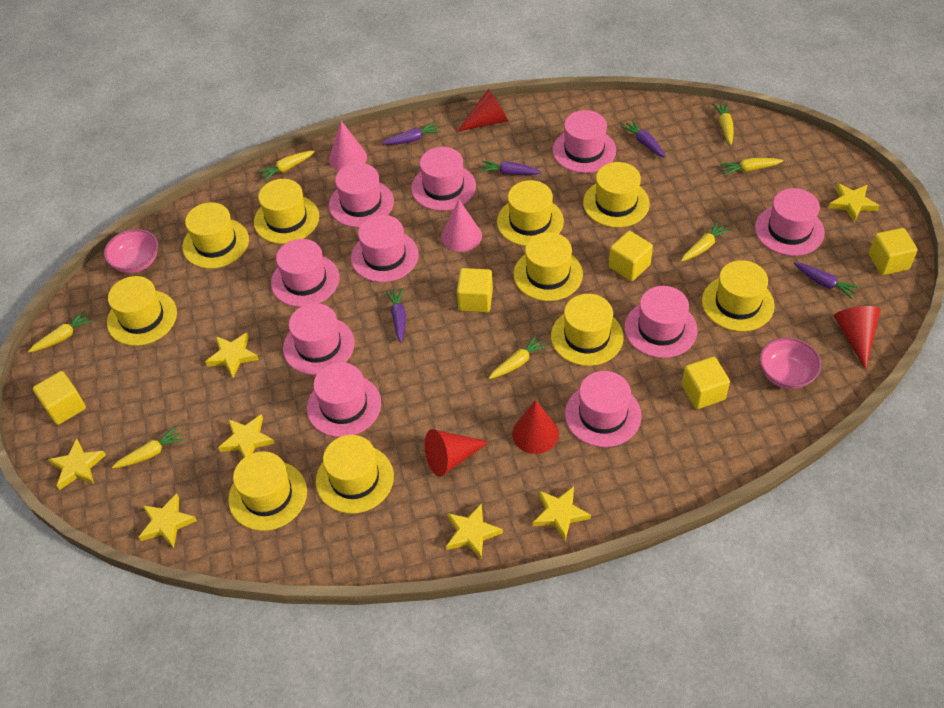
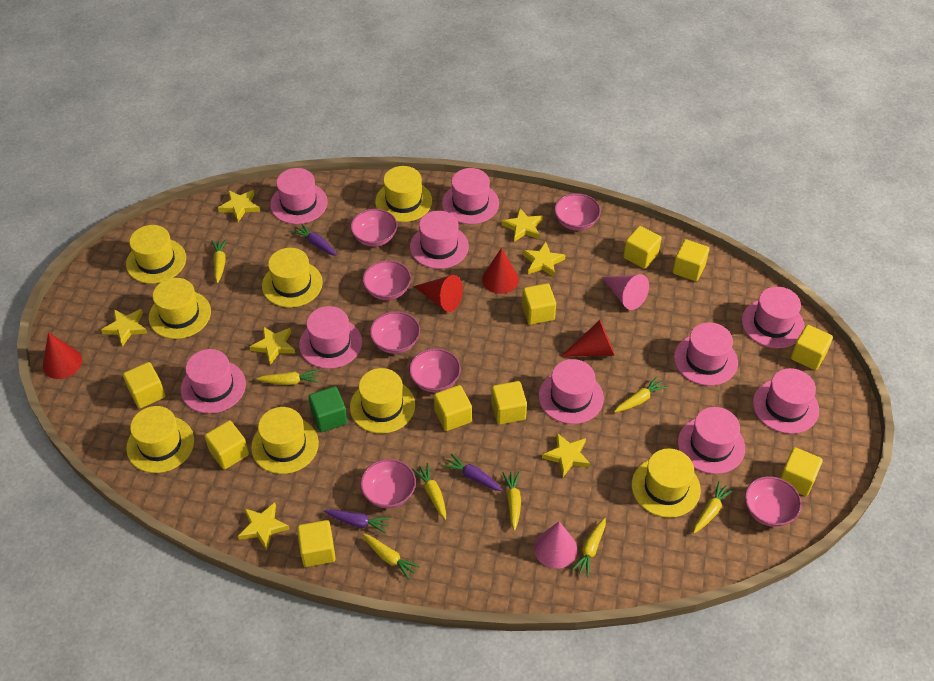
green cube: none = 0 -> [309,386,347,432] = 1
pink bowl: [104,229,158,273] [760,338,821,389] = 2 -> [350,209,397,247] [360,459,416,508] [363,260,411,300] [370,311,420,354] [409,348,461,392] [554,193,601,231] [745,476,802,527] = 7
purple carrot: [382,122,441,145] [386,288,406,343] [480,160,542,175] [620,120,666,158] [794,262,860,299] = 5 -> [292,224,337,256] [324,509,391,533] [442,453,502,491] = 3
yellow carrot: [28,311,93,352] [112,426,184,468] [257,151,315,181] [489,335,548,379] [681,221,731,261] [712,102,734,145] [720,158,783,176] = 7 -> [212,239,227,283] [257,370,319,385] [362,534,420,580] [412,463,446,520] [502,471,521,531] [571,518,606,577] [614,376,667,412] [693,481,734,533] = 8
yellow cube: [33,371,86,425] [457,268,493,312] [609,231,653,281] [682,357,730,409] [869,228,918,275] = 5 -> [123,362,165,409] [204,420,249,470] [297,520,336,567] [434,385,472,431] [491,381,527,425] [522,283,556,325] [623,226,662,269] [672,239,709,281] [780,447,823,496] [791,325,833,370] = 10
yellow hat: [107,276,177,346] [182,202,249,269] [228,451,307,531] [254,179,319,244] [316,435,394,514] [497,180,564,246] [514,232,583,301] [551,294,624,366] [583,162,650,227] [702,260,775,331] = 10 -> [126,225,186,284] [126,406,194,473] [149,278,211,339] [251,407,319,474] [262,248,323,308] [350,368,415,434] [375,166,432,222] [632,448,701,518] = 8

